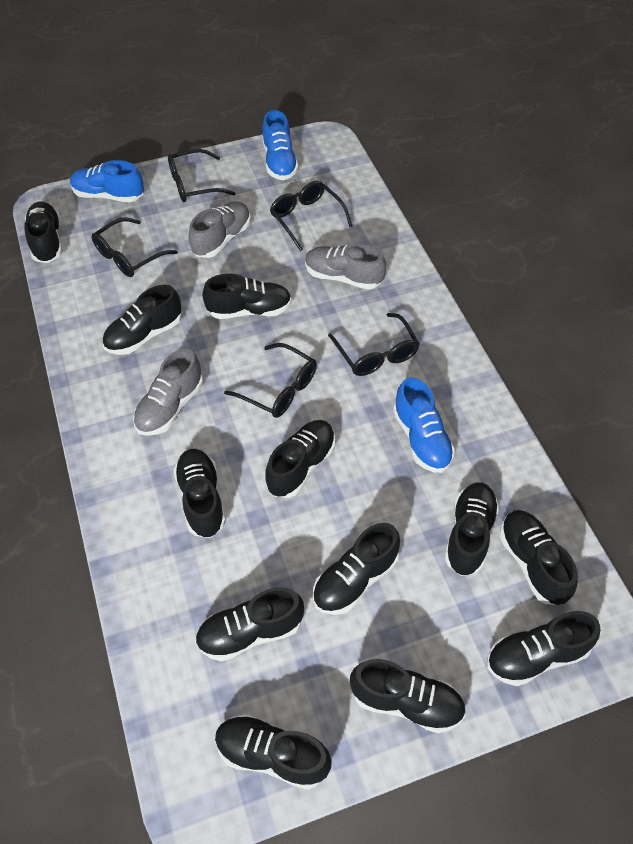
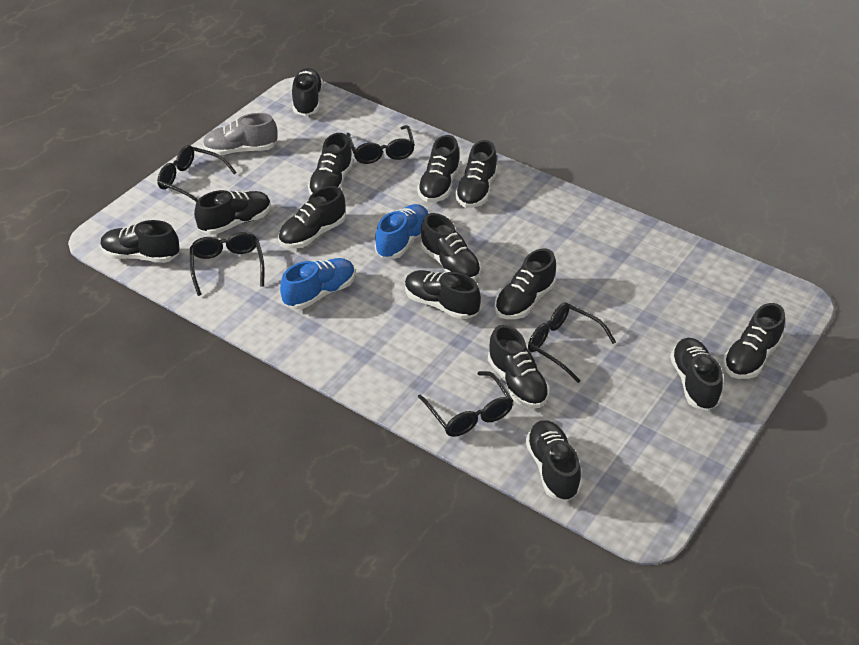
black shoe: [24,201,62,263] [102,285,181,355] [173,449,226,538] [195,587,304,662] [202,274,292,319] [215,714,332,790] [265,420,336,498] [313,523,400,615] [350,659,466,733] [445,482,499,576] [487,611,600,686] [499,510,578,605] = 12 -> [101,220,179,263] [194,190,271,235] [278,186,346,248] [292,68,323,116] [308,133,353,195] [405,270,481,320] [417,135,461,202] [421,213,481,280] [455,140,498,208] [488,325,550,408] [495,249,556,319] [526,420,581,501] [670,338,723,411] [723,303,785,379] = 14
blue shoe: [70,160,144,202] [262,110,299,180] [393,377,455,473] = 3 -> [280,258,355,309] [375,204,428,259] = 2
grey shoe: [133,349,203,436] [189,201,251,258] [305,243,386,290] = 3 -> [203,113,278,155] = 1

